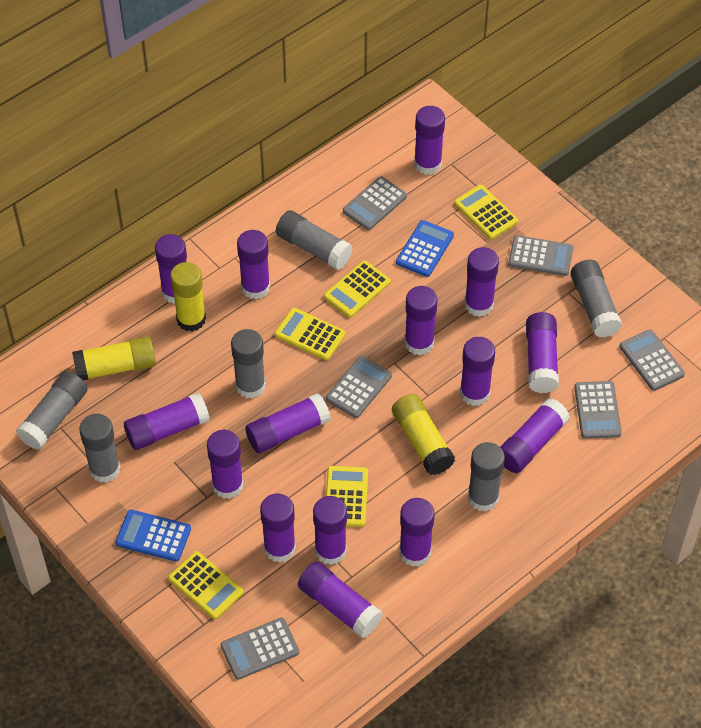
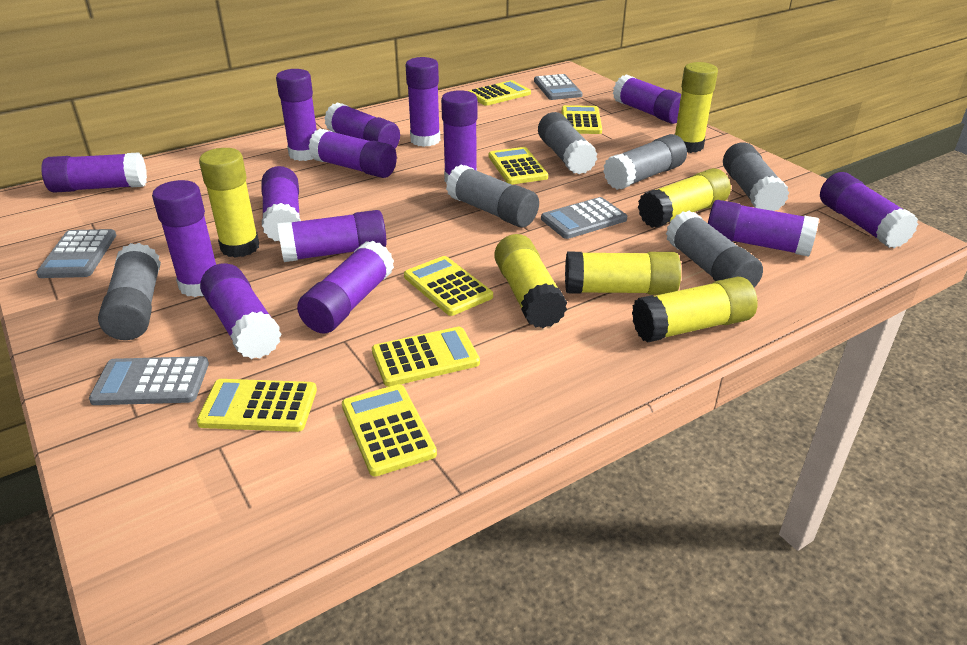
blue calculator: [116,510,191,562] [396,220,454,277] = 2 -> none = 0
grey calculator: [220,618,299,680] [326,356,392,418] [343,176,407,230] [508,235,574,276] [574,381,622,439] [619,329,685,391] = 6 -> [36,229,116,278] [89,356,209,405] [534,74,583,100] [541,197,627,239] = 4
purple glue stick: [124,393,210,450] [155,234,187,304] [207,430,243,499] [237,230,270,299] [245,393,331,453] [260,493,296,562] [298,561,383,638] [313,496,347,565] [399,498,435,567] [405,286,437,355] [414,106,445,175] [460,337,495,406] [464,247,499,317] [500,398,570,473] [526,312,559,393] = 15 -> [41,152,147,193] [152,180,216,297] [200,263,282,359] [261,166,301,241] [276,69,317,161] [277,210,387,262] [297,241,394,334] [308,128,397,178] [324,102,400,148] [406,57,440,147] [441,90,478,182] [613,74,681,124] [708,200,819,257] [820,172,918,248] = 14
yellow calculator: [168,551,244,619] [275,308,346,360] [324,260,391,318] [326,466,368,527] [454,185,518,239] = 5 -> [196,379,317,432] [342,384,437,476] [372,327,480,387] [404,256,493,316] [469,80,531,106] [489,147,548,184] [562,105,602,134] = 7
yellow glue stick: [72,336,156,380] [170,262,206,332] [392,394,455,475] = 3 -> [199,148,259,258] [494,234,567,328] [565,252,681,295] [632,277,758,343] [638,168,731,228] [674,62,718,153] = 6

